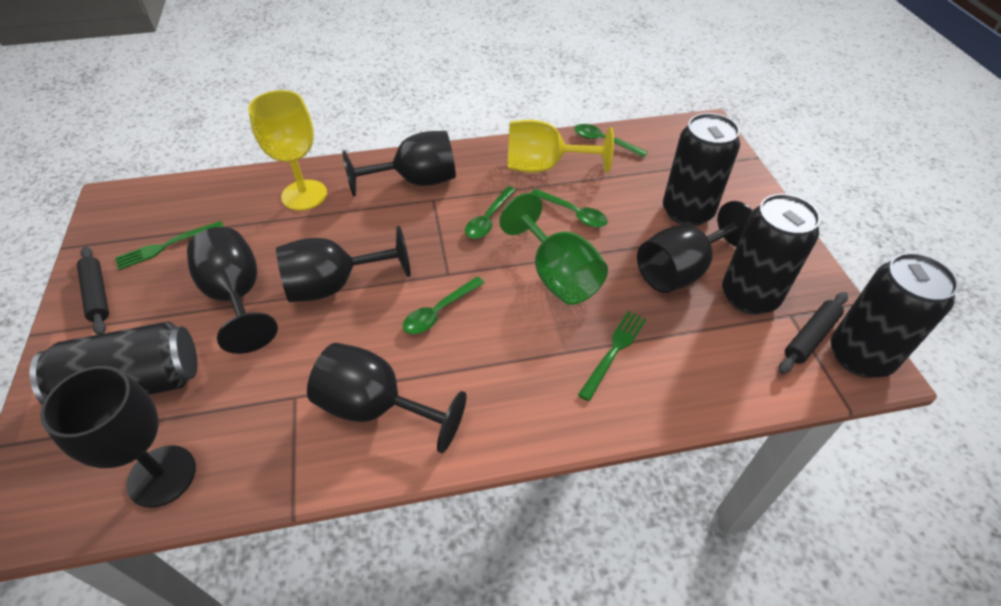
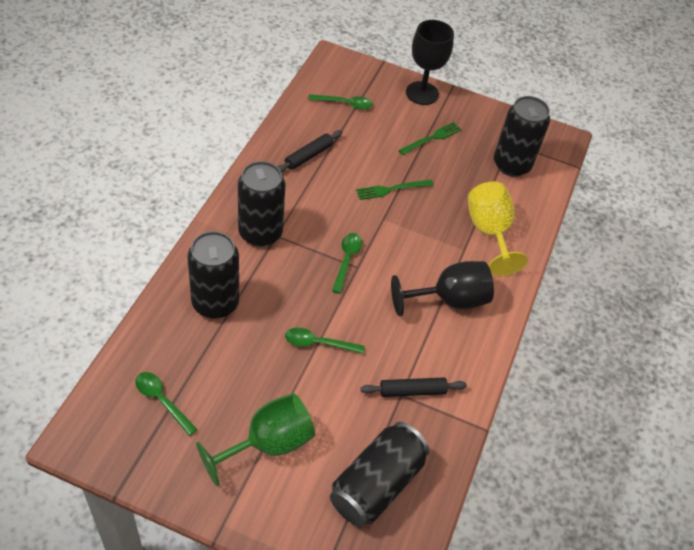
black goblet: [40,366,196,508] [187,227,278,354] [276,226,410,302] [307,343,466,453] [342,131,456,197] [637,201,753,293] = 6 -> [391,261,494,316] [406,20,454,105] = 2
yellow goblet: [248,90,327,211] [508,120,614,173] = 2 -> [468,181,528,276] = 1

